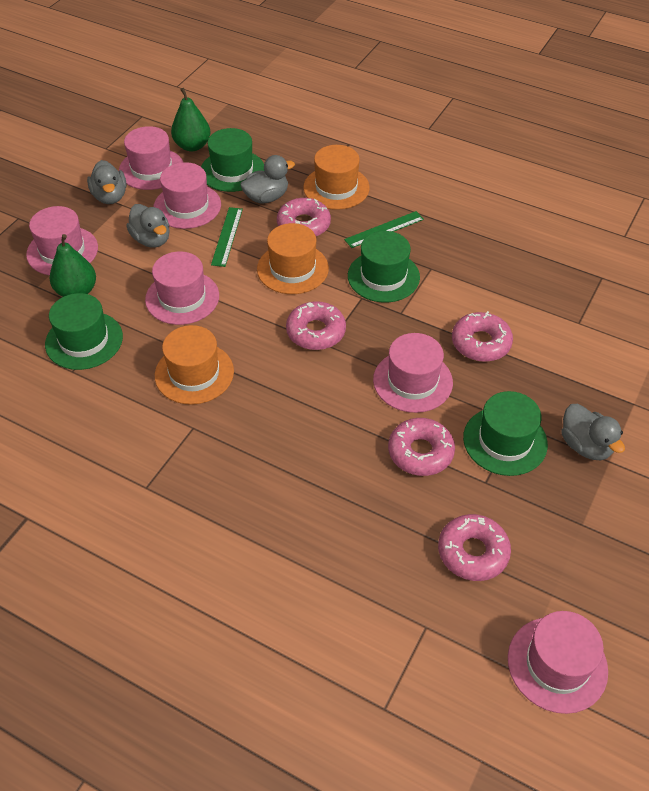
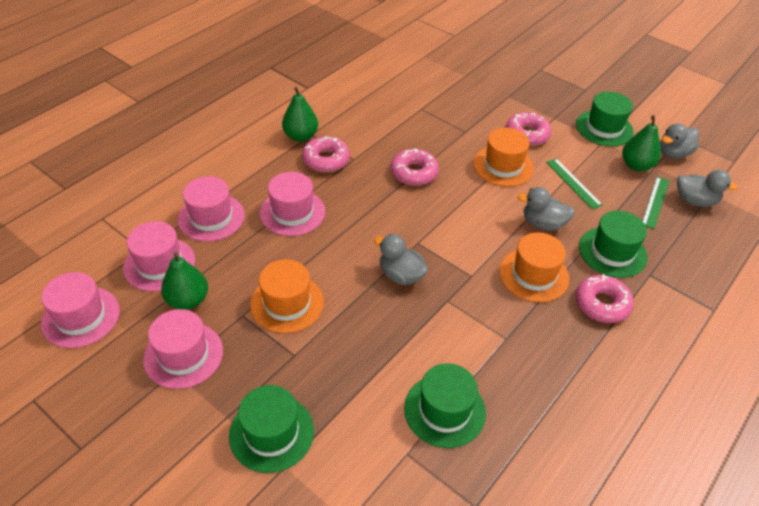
green pear: [50,234,96,297] [171,88,210,151] = 2 -> [161,252,208,310] [282,87,318,142] [622,115,661,171] = 3
pink donut: [277,198,331,237] [286,301,346,350] [388,418,455,476] [438,514,511,581] [452,311,513,362] = 5 -> [302,136,350,173] [391,149,439,186] [506,112,552,146] [575,274,634,323] = 4
pink hat: [26,206,98,275] [119,126,184,190] [145,251,219,325] [154,162,221,229] [373,333,453,413] [508,611,608,714] = 6 -> [41,272,120,348] [123,221,195,292] [143,309,223,389] [178,176,245,242] [260,172,325,236] = 5

